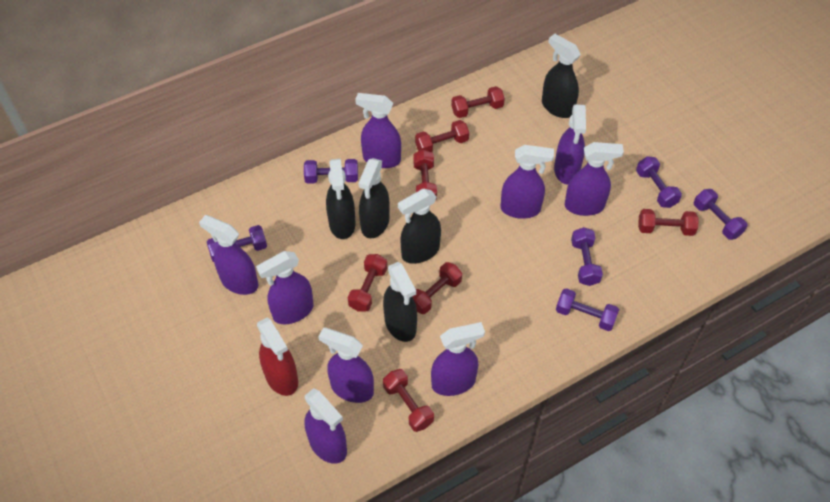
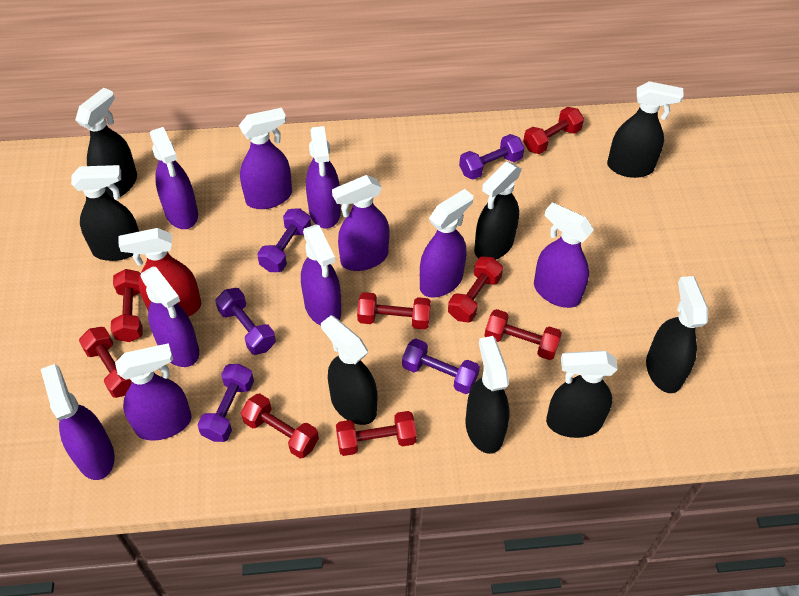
black spray bottle: [326,159,356,239] [358,158,390,238] [383,262,417,342] [398,189,441,264] [542,34,581,118] = 5 -> [71,165,139,261] [75,88,137,199] [321,315,377,425] [465,336,510,454] [474,162,522,259] [546,350,618,438] [607,81,683,178] [646,276,708,393] = 8
purple dumbbell: [207,225,267,262] [304,159,358,184] [556,288,619,331] [571,227,603,286] [636,156,682,208] [694,189,748,240] = 6 -> [197,364,254,442] [215,288,276,355] [257,208,311,272] [402,339,480,394] [459,134,524,180] = 5
purple spray bottle: [199,215,259,295] [256,251,313,324] [304,388,347,464] [318,328,374,403] [355,93,401,168] [431,322,485,396] [500,145,554,219] [554,104,586,185] [565,142,624,216] = 9 -> [41,364,115,480] [115,343,191,441] [141,266,199,367] [150,127,198,229] [239,108,292,209] [301,225,341,326] [306,126,341,229] [332,175,390,271] [420,189,473,298] [534,202,594,308] = 10
red dumbbell: [348,254,387,312] [383,369,434,432] [412,262,462,314] [413,149,437,199] [415,120,469,152] [451,86,505,118] [638,209,699,236] = 7 -> [79,327,132,398] [111,269,143,342] [241,394,319,458] [336,411,417,456] [357,292,431,330] [448,257,503,322] [484,309,562,360] [523,107,584,154] = 8

